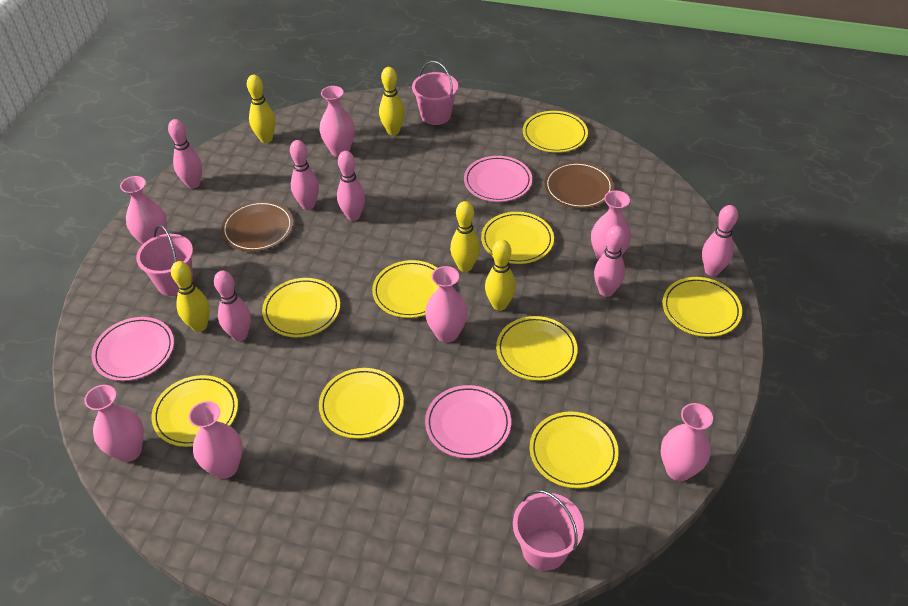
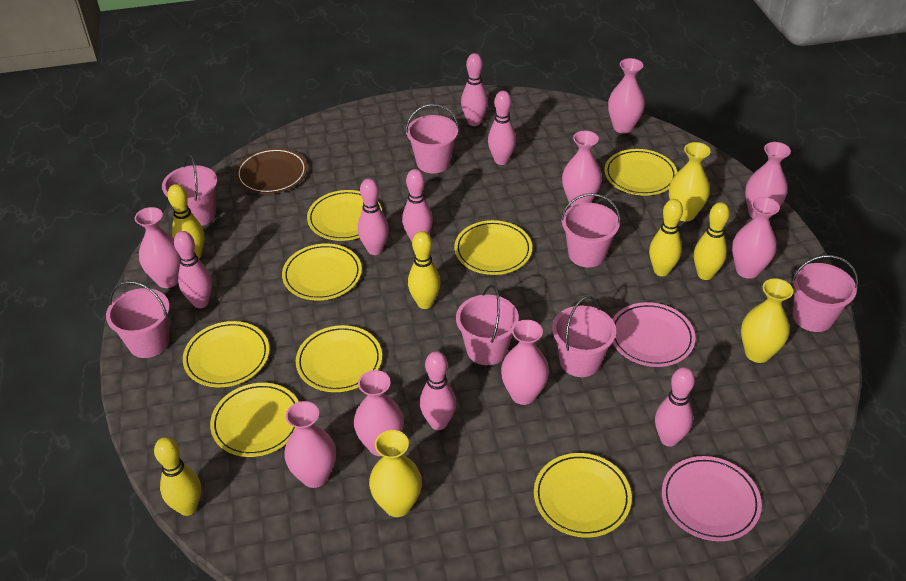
brown plate: [221,201,294,252] [544,162,614,209] = 2 -> [235,148,308,194] = 1
pink bowling pin: [168,119,202,189] [214,271,251,341] [290,140,319,210] [337,151,365,221] [594,226,625,297] [702,205,738,276] = 6 -> [174,231,212,308] [358,179,389,255] [402,169,433,242] [420,351,456,430] [461,53,488,126] [488,91,516,165] [655,367,695,447] = 7
pink bucket: [136,225,193,296] [412,61,458,125] [513,490,584,571] = 3 -> [106,281,170,358] [162,154,217,226] [406,104,459,173] [456,285,519,365] [552,296,616,377] [561,193,621,267] [792,255,858,332] = 7
pink plate: [91,317,174,381] [425,385,511,458] [464,156,532,202] = 3 -> [612,302,696,367] [662,456,762,541] = 2
pink vase: [84,385,144,462] [120,176,167,245] [189,401,243,479] [319,86,355,157] [425,266,468,343] [591,191,631,260] [661,403,713,481] = 7 -> [135,207,180,288] [284,401,336,488] [354,370,404,456] [501,320,549,405] [562,131,602,206] [608,58,645,134] [732,197,780,279] [745,142,791,219] = 8
yellow plate: [152,375,238,447] [262,278,340,337] [319,368,404,439] [372,260,439,318] [481,212,554,264] [496,316,577,381] [523,111,588,153] [530,411,619,488] [663,277,742,337] = 9 -> [183,321,270,387] [210,383,299,457] [282,244,362,300] [296,325,382,392] [307,190,382,241] [454,220,532,275] [534,453,632,538] [605,149,677,196] = 8
yellow vase: none = 0 -> [369,430,422,517] [669,142,711,222] [741,278,793,363] = 3

